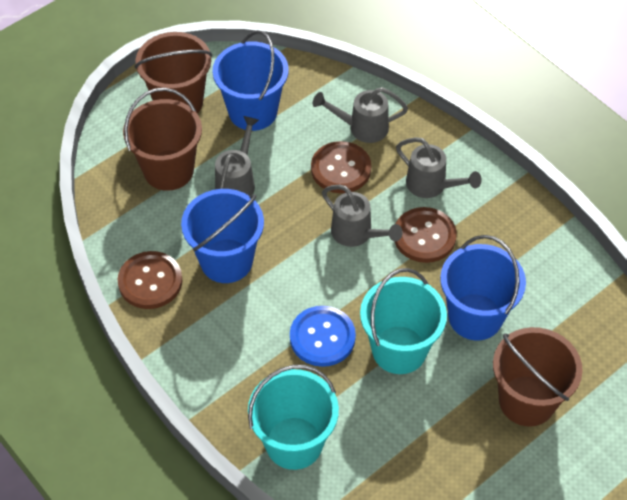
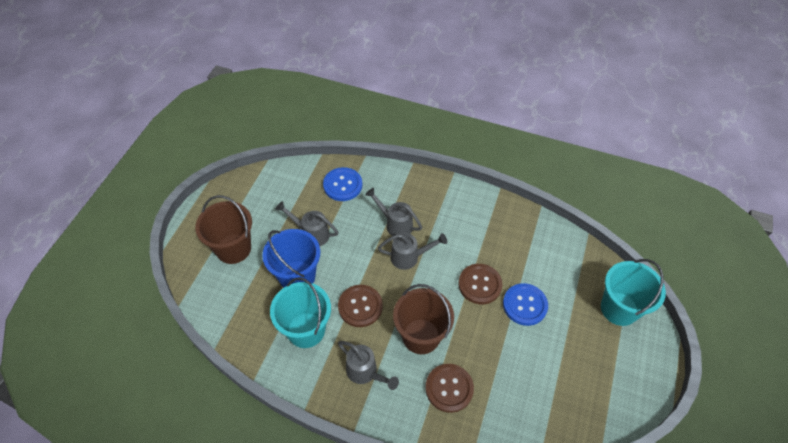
blue bucket: [181,189,264,283] [212,30,289,131] [440,235,526,340] = 3 -> [262,229,320,288] = 1
blue button: [290,306,356,367] = 1 -> [323,167,362,201] [503,283,548,326] = 2
brown bucket: [123,88,202,191] [134,32,212,113] [493,327,583,427] = 3 -> [195,195,252,264] [393,284,454,354] = 2

